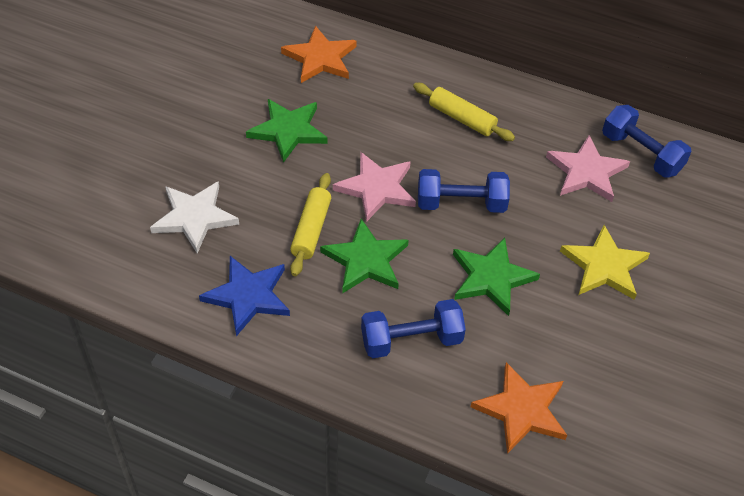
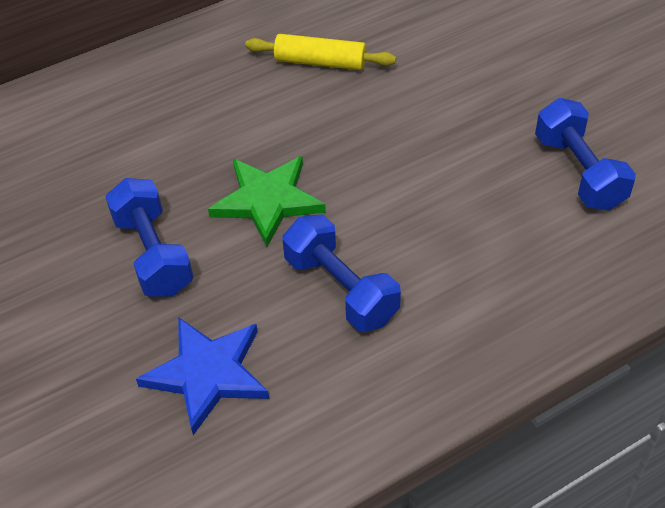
green star: [246,99,328,163] [320,219,409,294] [453,238,540,316] = 3 -> [208,156,326,247] = 1
orange star: [281,26,357,83] [471,362,567,454] = 2 -> none = 0
pink star: [333,152,416,222] [546,135,630,202] = 2 -> none = 0
white star: [150,181,239,254] = 1 -> none = 0
yellow rolling pin: [290,173,331,276] [413,83,515,141] = 2 -> [245,34,396,70] = 1
yellow star: [560,225,650,300] = 1 -> none = 0

